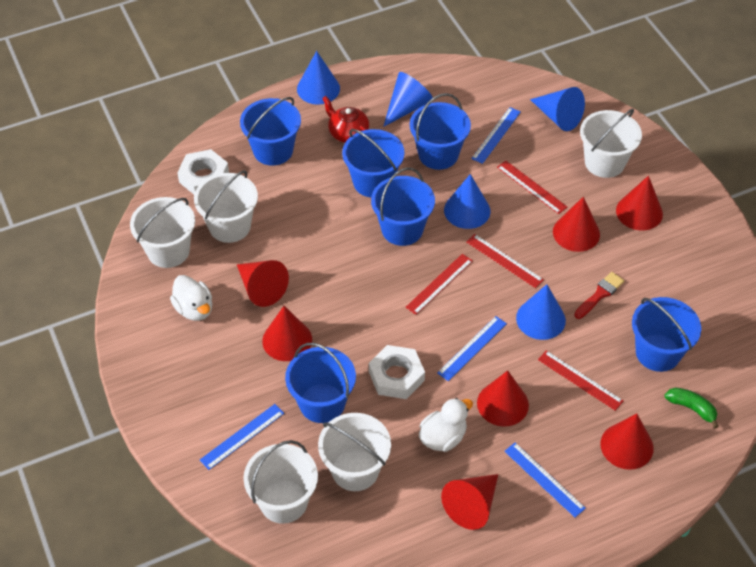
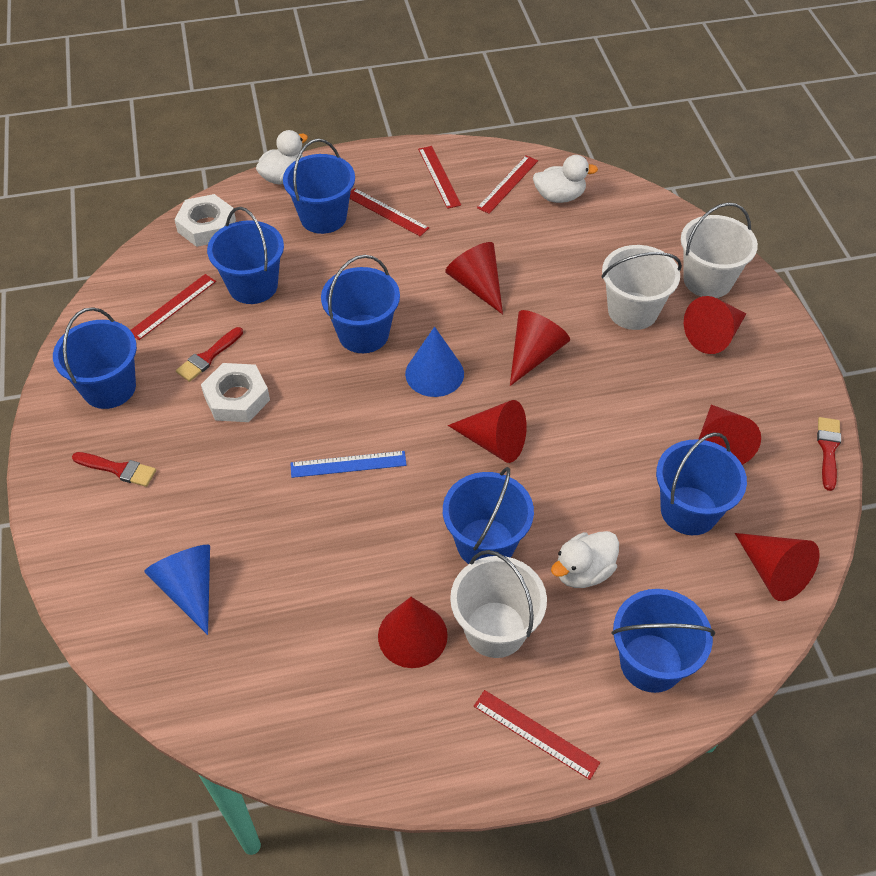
blue bucket: [240,97,301,166] [285,343,356,423] [342,129,404,197] [371,167,435,246] [410,93,471,170] [632,297,701,372] = 6 -> [53,307,137,409] [207,207,284,304] [283,139,355,234] [321,255,400,353] [443,467,534,564] [611,589,715,693] [656,432,747,535] = 7
blue cone: [297,51,340,105] [383,72,433,127] [444,174,490,229] [516,284,566,340] [530,87,585,131] = 5 -> [144,545,210,635] [405,327,464,397] = 2
blue ruler: [200,404,284,470] [437,316,507,381] [471,107,521,164] [504,443,586,517] = 4 -> [290,451,407,478] = 1
green banana: [665,387,719,428] = 1 -> none = 0
red brush: [574,272,624,319] = 1 -> [72,452,156,487] [176,327,243,382] [817,417,841,491] = 3
red ruler: [405,254,473,315] [466,234,544,288] [497,161,567,214] [538,350,623,411] = 4 -> [131,274,216,340] [350,188,429,236] [418,146,461,209] [474,690,600,780] [477,155,538,214] = 5
red teapot: [322,96,369,143] = 1 -> none = 0
white bucket: [130,197,195,268] [194,170,258,243] [243,440,318,524] [318,413,391,491] [580,109,642,178] = 5 -> [450,550,547,658] [601,245,682,330] [681,202,758,298] = 3
white duck: [170,275,212,321] [419,398,473,452] = 2 -> [256,130,308,185] [533,155,598,203] [551,531,619,588] = 3

